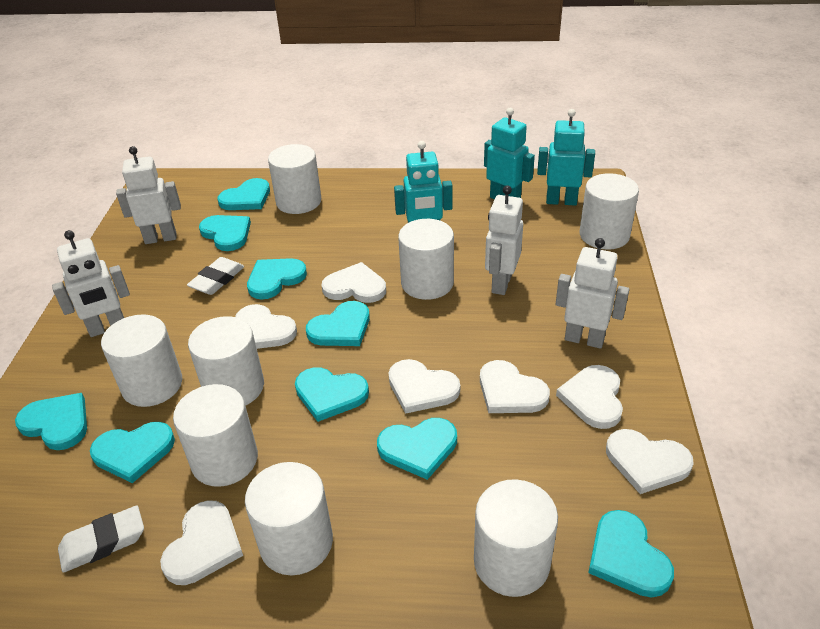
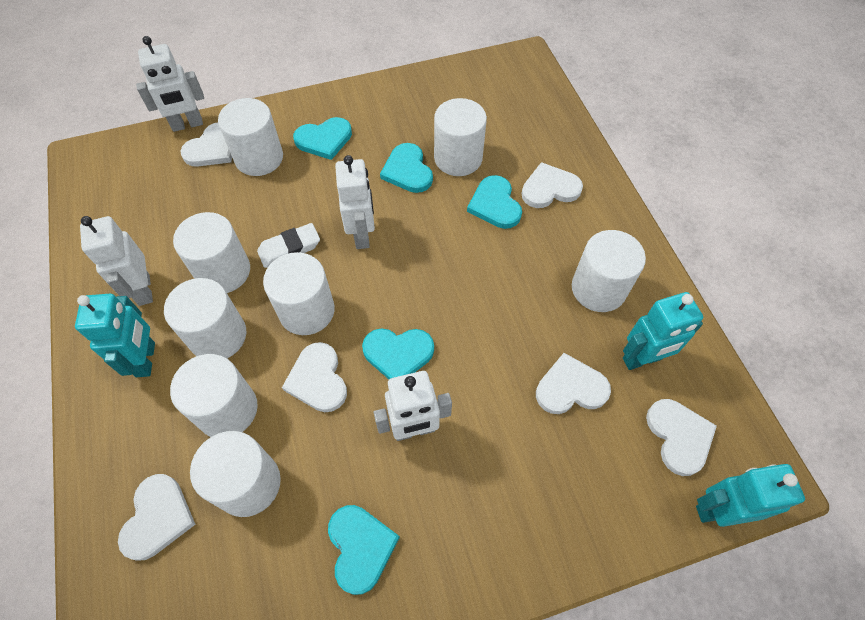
turquoise heart: [15,393,87,450] [90,422,175,483] [199,215,251,251] [218,178,270,210] [247,258,307,300] [295,367,369,422] [306,301,370,346] [377,418,457,480] [588,510,674,598] = 9 -> [293,117,352,160] [328,505,400,595] [362,328,434,379] [380,143,433,193] [467,175,522,229] = 5
white eraser: [58,506,144,573] [187,257,244,295] = 2 -> [257,223,320,268] = 1
white heart: [160,500,243,585] [235,304,297,349] [321,262,386,303] [389,359,460,414] [480,360,550,413] [556,365,623,429] [606,429,694,494] = 7 -> [118,474,196,561] [180,122,232,167] [282,342,347,412] [521,162,583,208] [536,353,611,414] [646,399,717,476] = 6

